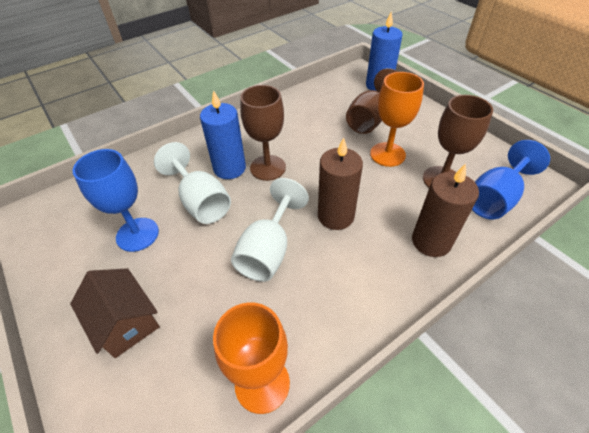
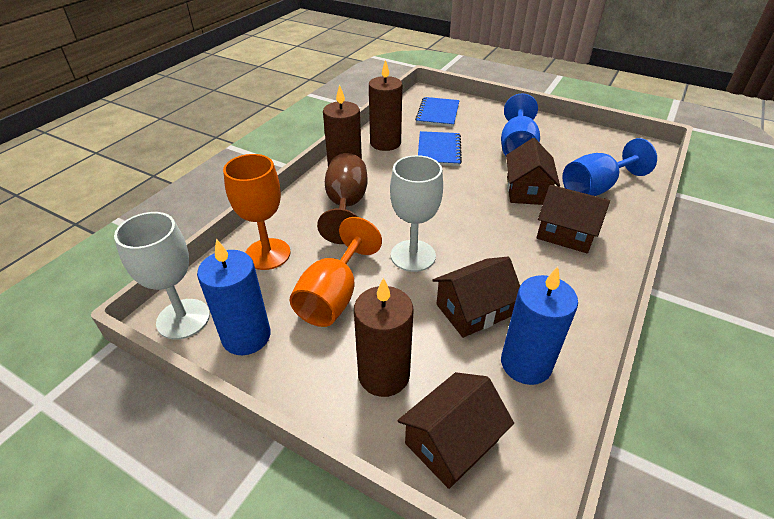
blue notebook: none = 0 -> [415,97,460,127] [418,131,462,166] = 2
brown candle: [318,138,363,230] [412,164,479,257] = 2 -> [323,84,362,167] [354,278,413,397] [369,59,402,151] = 3
brown goblet: [240,85,286,181] [346,68,397,134] [423,95,493,188] = 3 -> [317,153,368,244] = 1
brown house: [70,268,160,358] = 1 -> [397,372,514,489] [432,257,520,338] [506,138,560,205] [537,185,610,253] = 4

